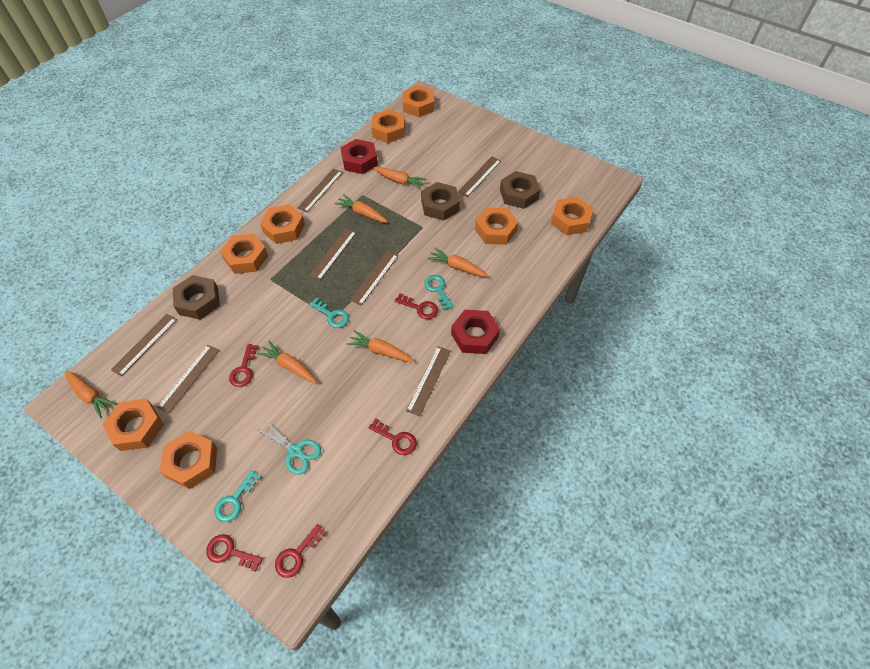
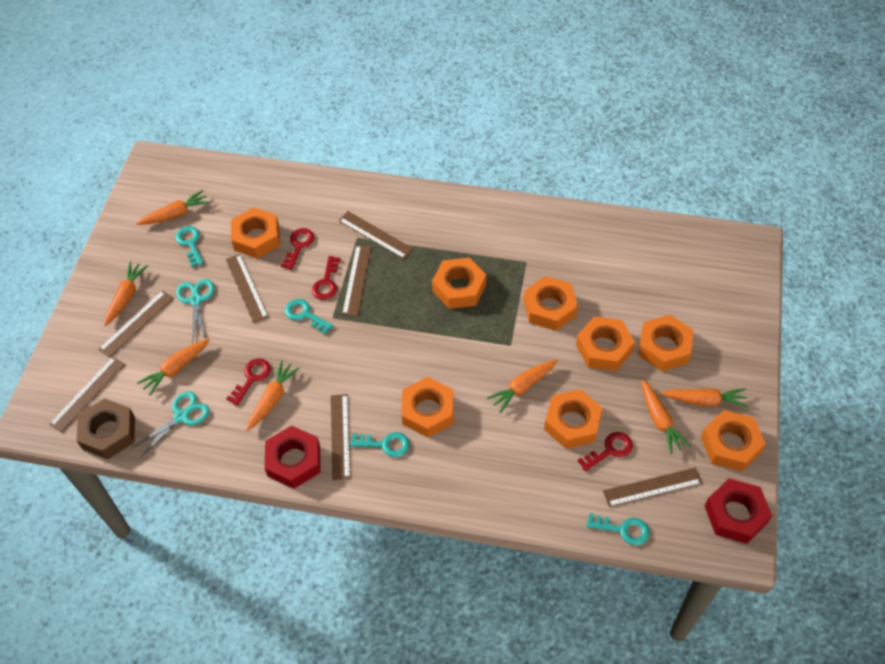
brown nut: [173,275,220,320] [421,182,460,221] [500,171,540,209] = 3 -> [76,398,135,459] = 1
orange carrot: [65,370,117,418] [257,341,317,383] [335,194,388,223] [346,330,414,362] [373,167,427,189] [427,247,488,277] = 6 -> [104,261,148,326] [136,190,210,225] [137,338,210,396] [246,360,300,431] [487,360,558,413] [641,379,691,454] [661,388,748,408] = 7
red key: [206,534,263,572] [229,344,259,387] [275,524,327,578] [368,418,417,455] [395,293,438,319] = 5 -> [226,358,271,406] [281,228,314,270] [312,256,341,300] [578,432,633,472] = 4
turquoise key: [214,470,261,522] [309,298,349,328] [424,275,454,310] = 3 -> [175,226,203,267] [285,299,333,334] [350,432,410,457] [586,513,650,546] = 4
turquoise scissors: [254,420,321,475] = 1 -> [132,391,210,457] [176,279,214,343] = 2

